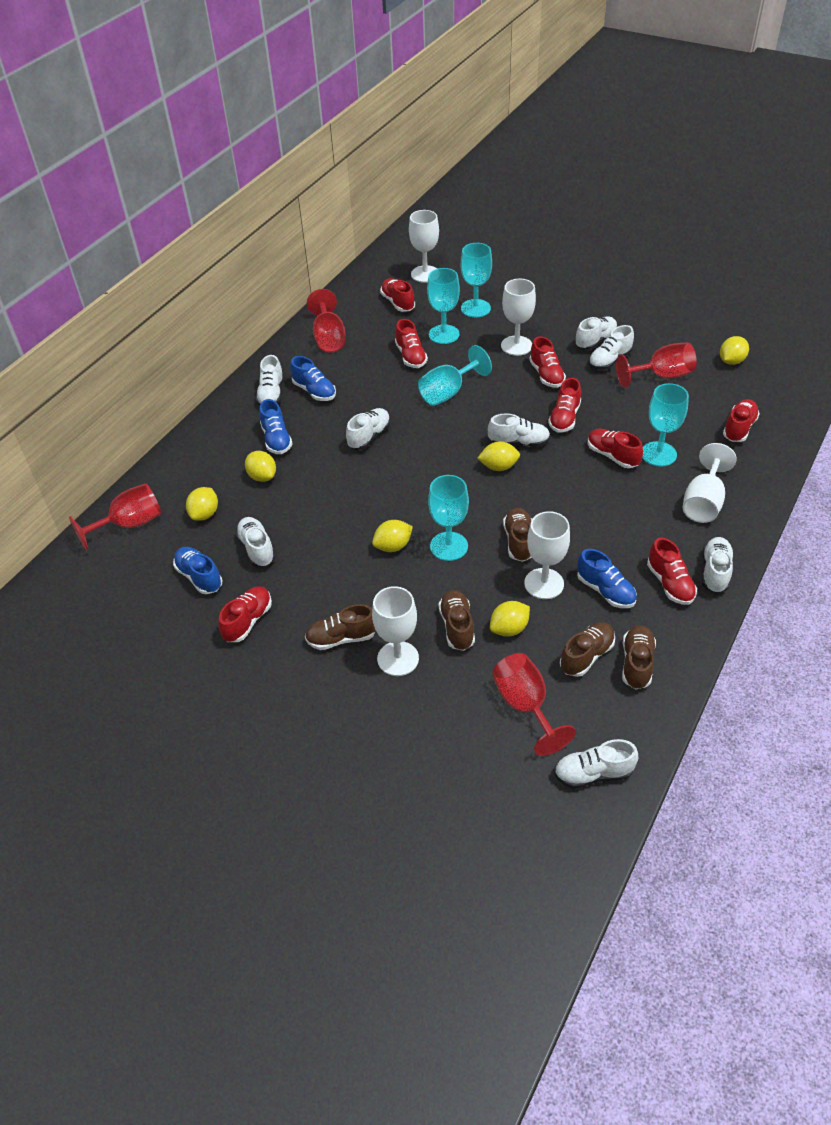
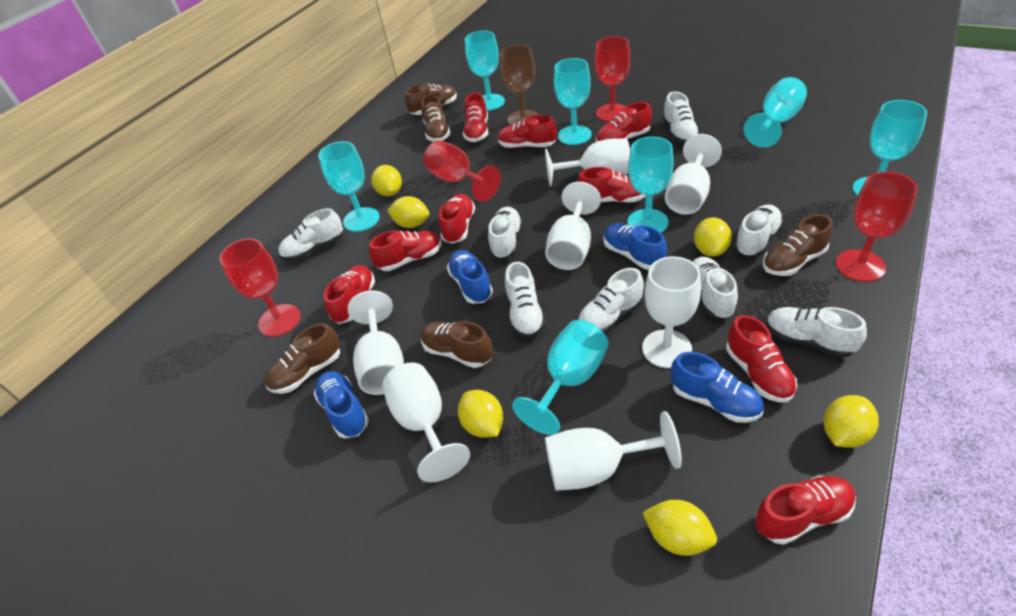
brown goblet: none = 0 -> [500,45,539,125] = 1
red shoe: [218,586,272,642] [380,278,415,312] [395,319,428,368] [529,336,566,388] [548,378,581,432] [588,429,643,468] [647,538,697,605] [723,399,760,442] = 8 -> [324,265,375,324] [369,231,441,271] [439,194,475,244] [463,92,488,142] [498,115,557,148] [577,167,646,203] [596,102,652,142] [726,315,797,403] [755,475,856,545] = 9
turquoise goblet: [418,345,492,406] [427,268,460,344] [428,475,469,561] [461,243,492,318] [642,383,689,467] = 5 -> [318,141,380,232] [465,31,505,111] [512,320,608,435] [554,58,592,145] [627,136,674,233] [744,77,807,147] [852,100,927,196] = 7
white goblet: [372,586,419,676] [409,210,439,283] [501,279,536,356] [524,511,570,599] [683,443,737,523] = 5 -> [347,290,404,395] [383,362,470,482] [545,138,630,186] [545,182,601,270] [545,411,682,491] [642,256,701,368] [665,134,722,215] = 7

